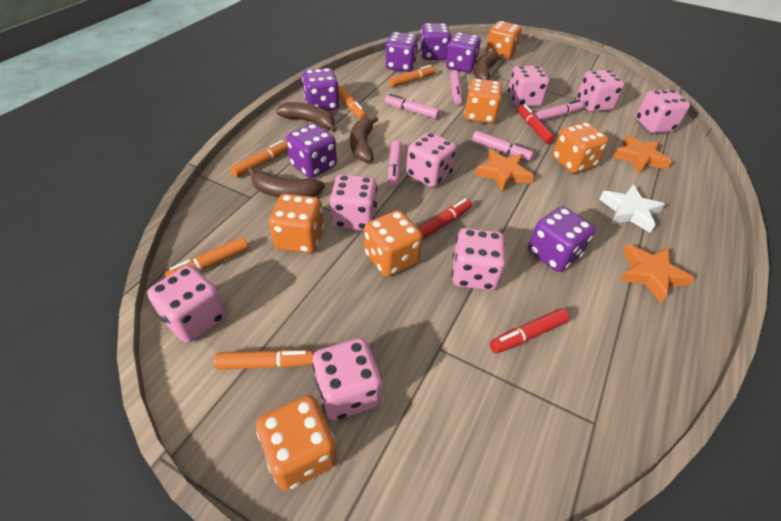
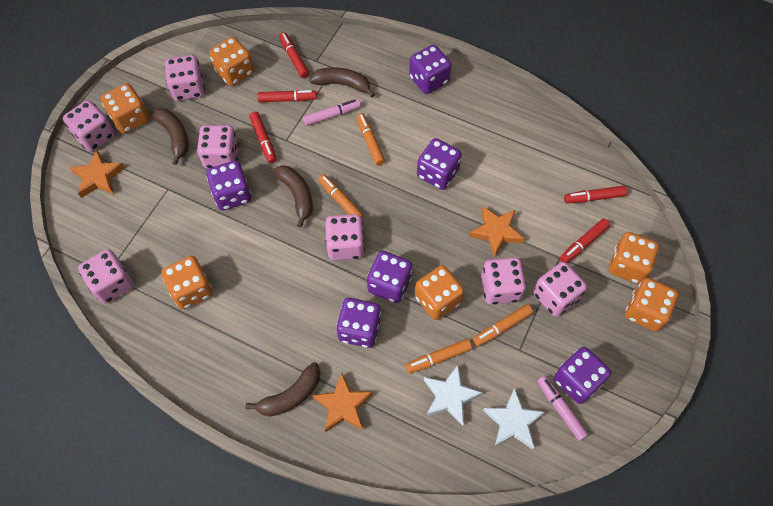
orange marker: [165,237,249,277] [214,349,314,370] [230,140,288,178] [338,85,367,120] [389,65,435,87] = 5 -> [318,174,364,219] [356,113,385,165] [405,339,472,374] [473,304,533,347] = 4
pink dice: [147,265,226,343] [312,338,382,421] [330,174,377,230] [406,132,457,187] [452,228,506,290] [508,66,549,107] [577,70,625,112] [635,89,690,133] = 8 -> [63,100,115,152] [78,249,134,304] [164,55,205,101] [197,125,239,169] [325,214,365,260] [481,257,526,305] [533,262,587,317] = 7
pink marker: [385,94,440,119] [388,140,402,188] [450,70,462,105] [472,131,534,160] [535,100,584,121] = 5 -> [303,99,361,126] [537,375,589,441] = 2
red marker: [418,199,472,240] [490,308,570,353] [518,104,555,144] = 3 -> [249,112,277,163] [257,90,317,102] [279,32,309,78] [560,219,610,263] [564,186,627,203] = 5
white star: [599,184,665,233] = 1 -> [424,365,483,426] [483,388,545,449] = 2

